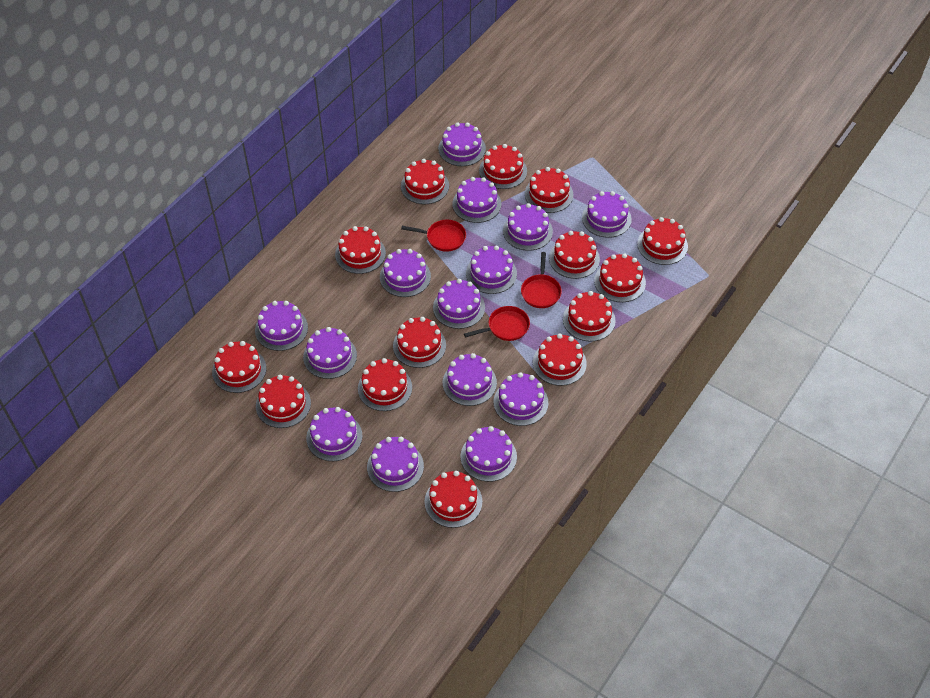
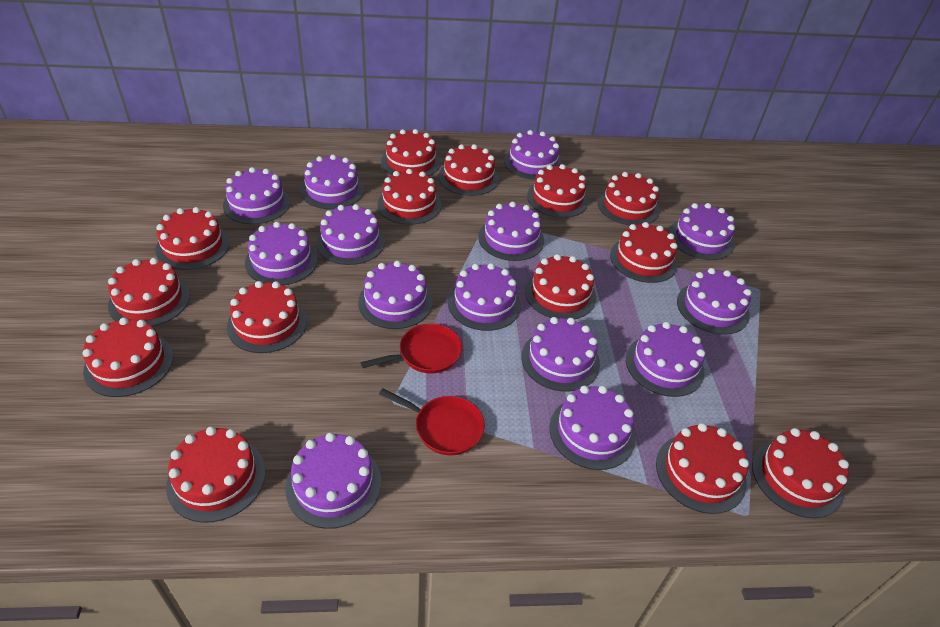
red pan: [401,220,466,252] [464,306,530,341] [521,252,562,308] = 3 -> [360,323,462,374] [379,388,485,456] = 2

